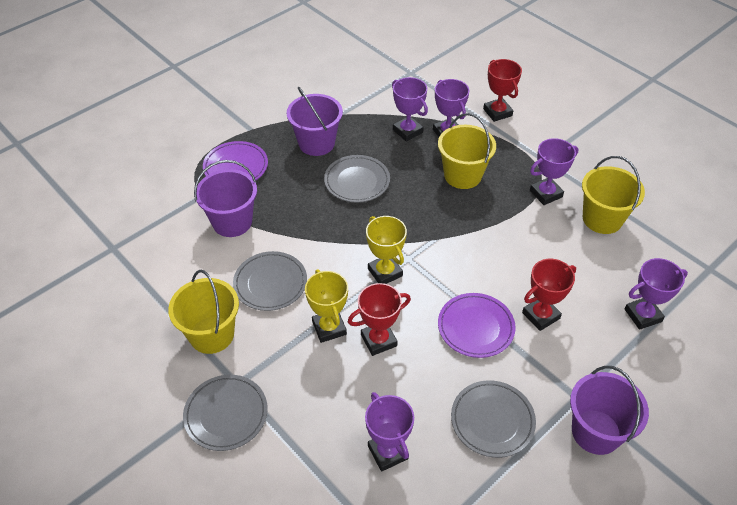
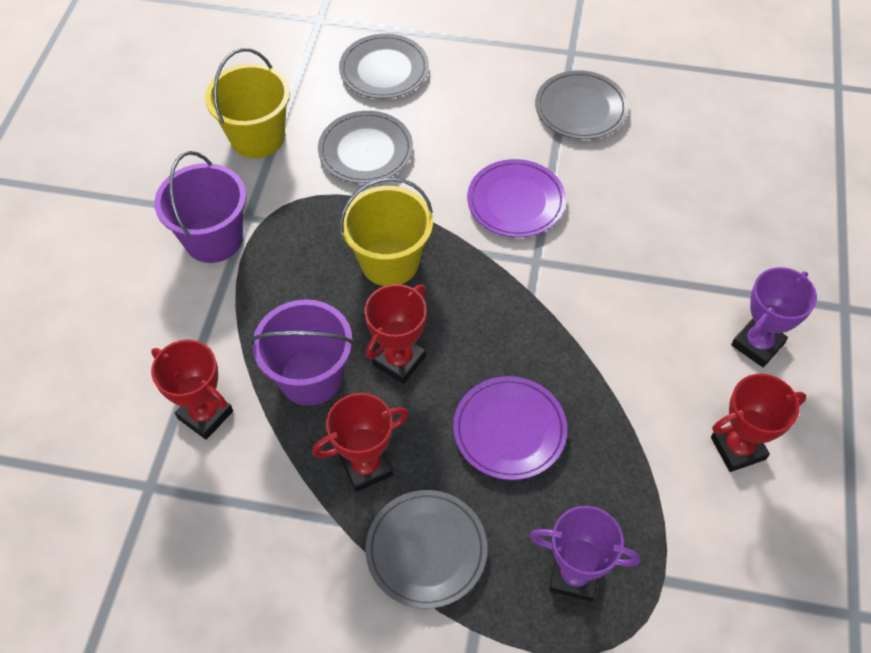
purple bucket: [194,160,257,237] [287,87,343,156] [570,366,649,455] = 3 -> [154,151,246,263] [250,299,354,406] = 2
purple trophy: [365,392,414,472] [392,77,428,142] [433,79,469,137] [530,138,579,205] [625,258,688,330] = 5 -> [530,506,640,602] [731,267,817,367] = 2
red trophy: [348,283,411,356] [483,59,522,122] [522,259,576,331] = 3 -> [151,340,233,440] [312,393,409,492] [364,284,427,384] [711,374,807,472] = 4
yellow bucket: [168,270,239,354] [438,113,496,189] [582,156,645,234] = 3 -> [205,48,290,158] [340,177,433,286] = 2
yellow trophy: [305,269,348,343] [366,216,407,284] = 2 -> none = 0

